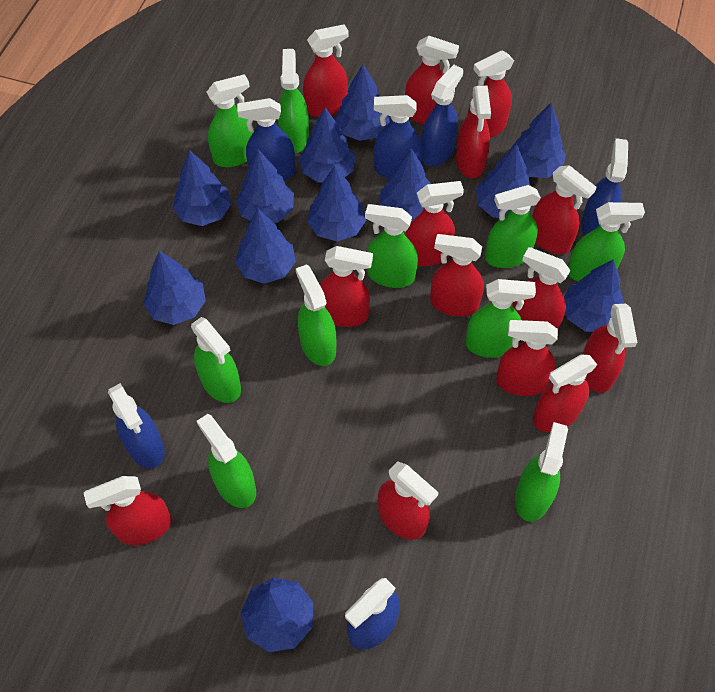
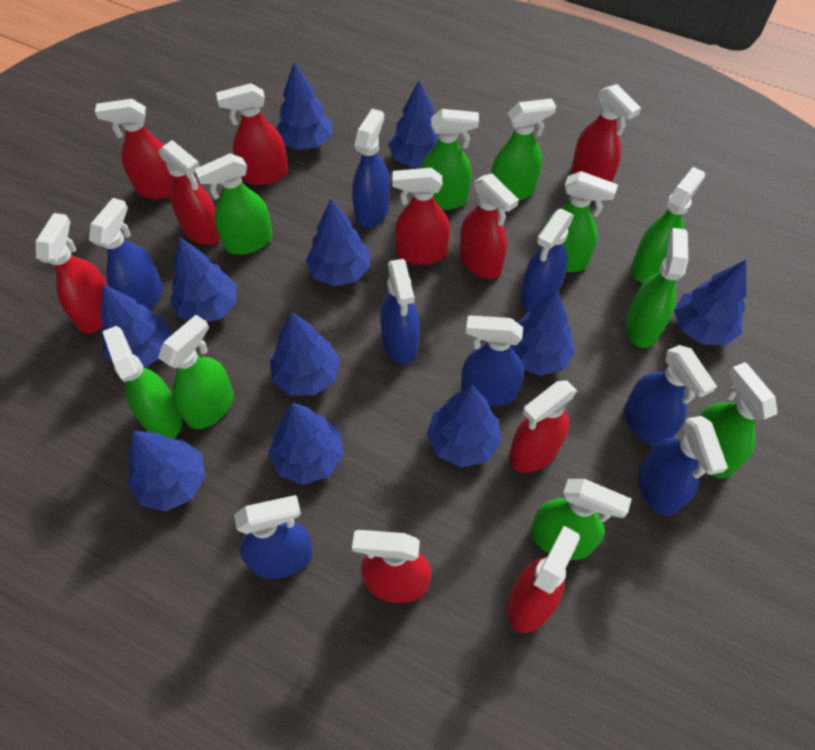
blue spray bottle: [108,383,165,468] [237,98,295,180] [345,578,400,650] [374,95,422,178] [421,65,463,166] [581,138,628,236] = 6 -> [89,198,163,310] [234,495,313,579] [352,109,390,228] [380,259,420,364] [461,315,524,407] [520,209,574,312] [625,345,717,446] [638,416,728,516] = 8
blue tree: [143,251,206,325] [173,150,231,226] [235,209,296,284] [236,149,294,223] [240,577,313,652] [299,107,356,183] [307,166,366,241] [335,64,389,141] [379,148,431,222] [476,144,531,218] [510,102,566,178] [564,259,624,332] = 12 -> [100,284,172,368] [127,431,206,512] [170,237,237,322] [268,403,343,485] [270,312,340,395] [275,62,333,150] [306,199,370,286] [388,80,438,168] [427,385,501,467] [511,290,575,376] [674,260,746,346] = 11
red spray bottle: [84,476,172,545] [303,24,349,117] [320,246,373,327] [378,461,439,540] [405,36,459,124] [405,181,464,266] [430,234,484,316] [456,86,491,178] [468,50,514,138] [496,320,558,396] [512,247,570,329] [532,165,597,254] [533,355,597,432] [582,304,638,393] = 14 -> [36,213,109,333] [95,99,173,199] [159,140,220,245] [216,83,288,185] [352,530,431,603] [392,168,450,265] [460,174,519,279] [507,526,580,633] [509,381,577,473] [572,84,641,182] = 10

